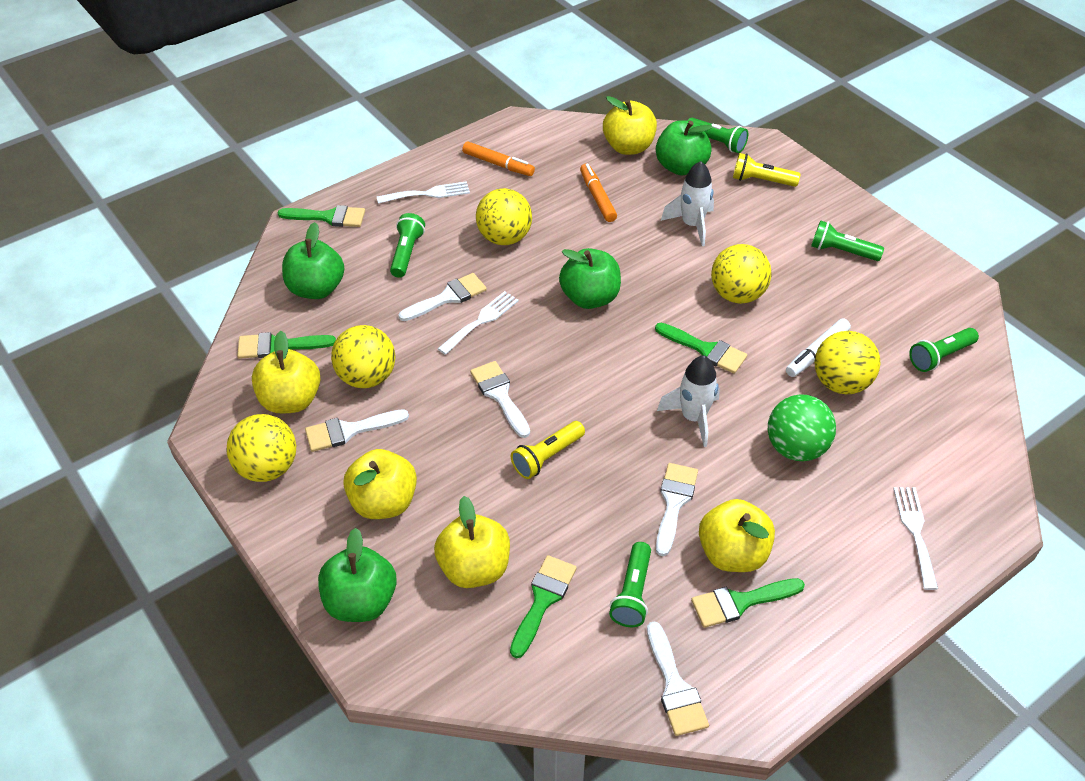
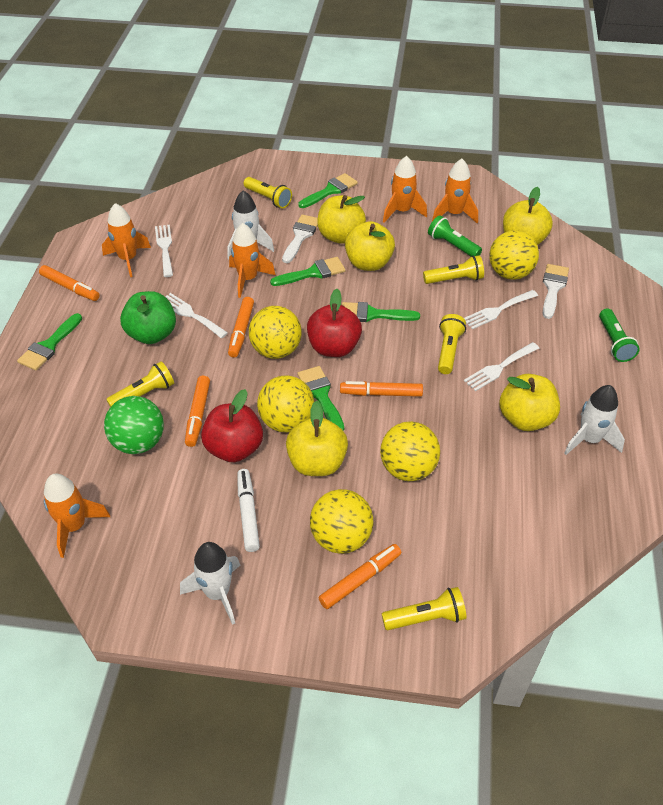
green apple: [282,222,344,299] [318,528,397,622] [559,248,621,309] [656,120,713,175] = 4 -> [120,291,176,344] = 1
green flashlight: [390,213,425,278] [609,542,651,627] [687,118,748,153] [811,221,884,261] [909,328,979,372] = 5 -> [428,215,482,256] [599,309,640,362] = 2
orange marker: [462,141,535,176] [580,164,617,222] = 2 -> [39,265,100,301] [185,376,210,447] [228,297,254,358] [319,544,401,609] [340,381,423,397] = 5
orange rocket: none = 0 -> [44,474,110,558] [102,203,151,277] [229,223,275,298] [383,156,427,222] [432,159,478,223] = 5
red apple: none = 0 -> [201,389,263,462] [307,289,362,357] = 2
white brush: [305,409,409,452] [398,273,487,321] [470,361,530,438] [647,621,709,736] [656,463,698,556] = 5 -> [282,214,318,263] [543,264,569,319] = 2
white fork: [377,181,470,204] [438,291,519,355] [893,487,938,590] = 3 -> [155,225,173,277] [166,293,228,338] [464,290,538,329] [464,342,539,391] = 4
white rocket: [657,355,720,447] [661,161,714,246] = 2 -> [180,542,240,625] [227,190,274,259] [564,385,625,455] = 3
yellow flashlight: [511,421,585,479] [733,153,801,187] = 2 -> [106,361,174,407] [244,177,292,208] [382,587,466,630] [423,255,484,284] [438,314,466,374] = 5

